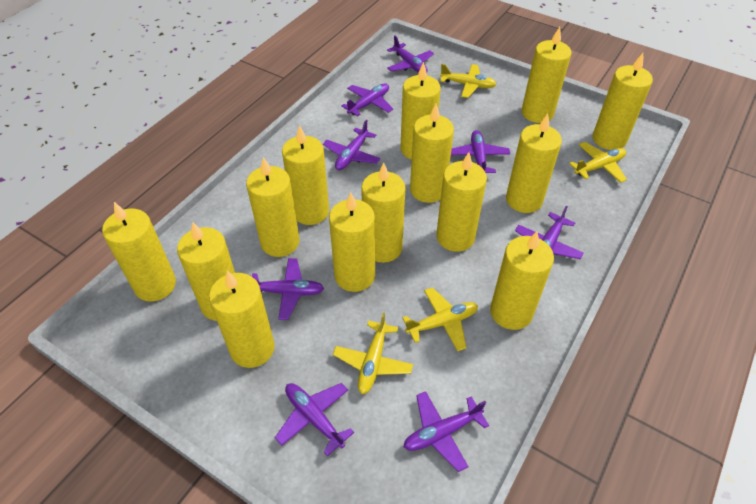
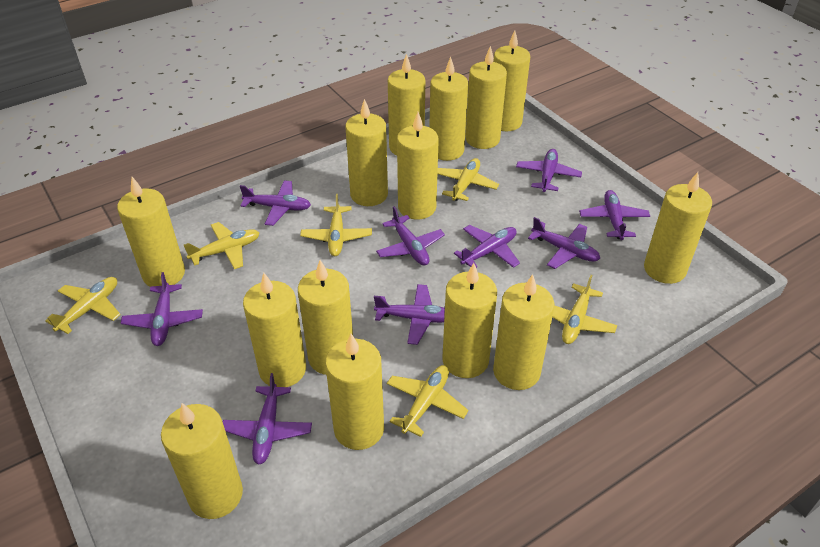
purple plane: [252,258,324,320] [275,383,354,456] [323,120,381,170] [341,83,393,116] [387,35,434,73] [404,391,489,472] [451,130,510,173] [515,206,584,259] = 8 -> [121,272,203,346] [222,373,312,465] [240,180,311,226] [374,284,445,345] [376,206,445,265] [454,225,520,268] [516,149,582,192] [528,217,600,269] [579,190,650,240] = 9
yellow plane: [333,312,413,394] [402,287,478,352] [440,64,497,98] [569,142,627,183] = 4 -> [45,277,121,334] [184,222,260,269] [300,194,372,256] [387,365,469,437] [437,158,499,201] [552,275,617,344] = 6

